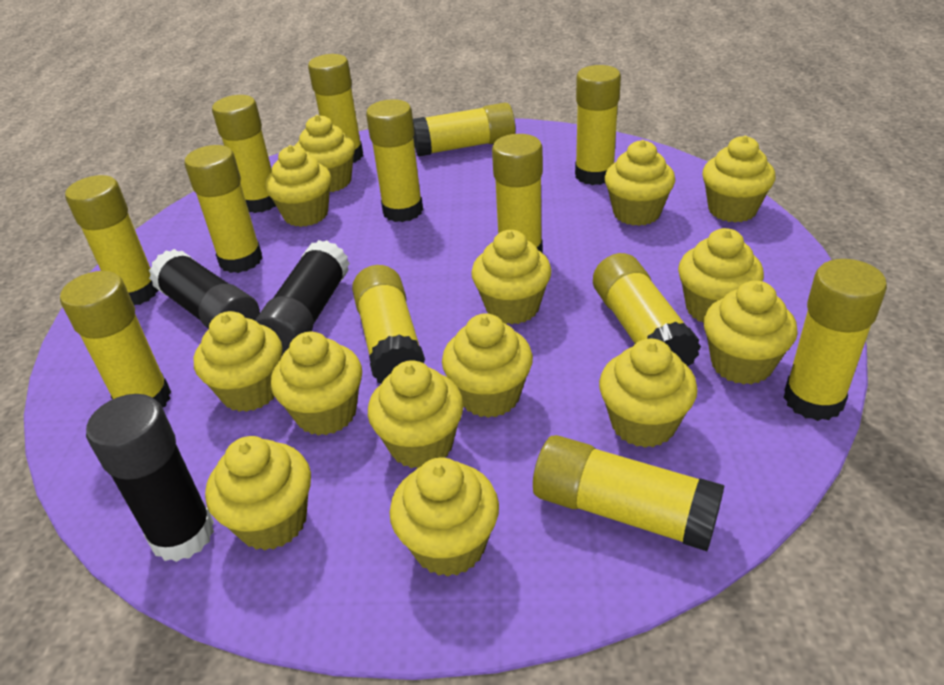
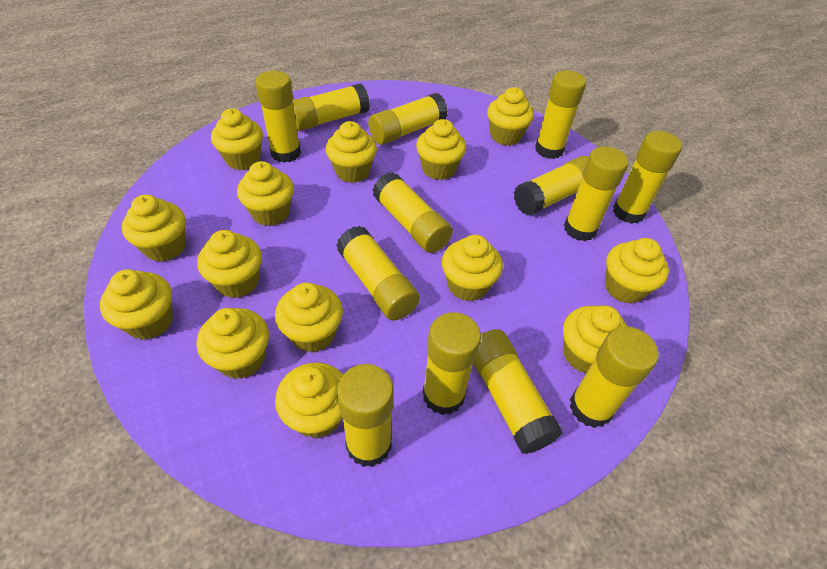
black glue stick: [86,394,214,562] [149,249,260,329] [255,240,350,357] = 3 -> none = 0

